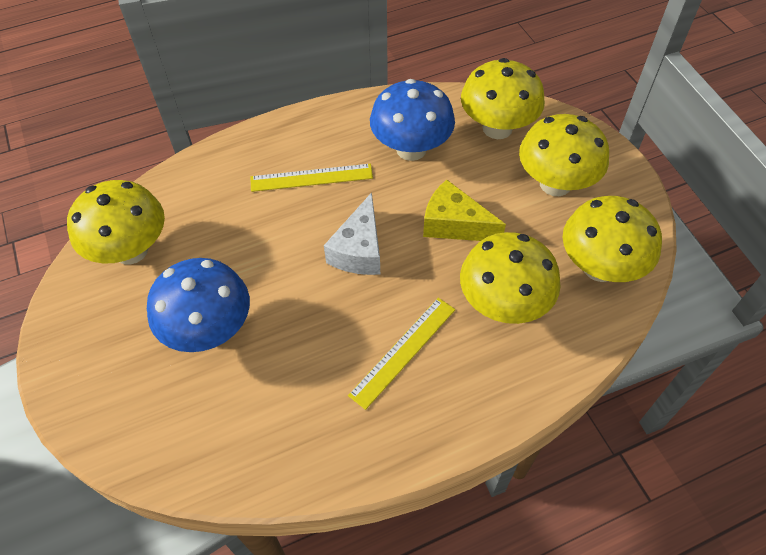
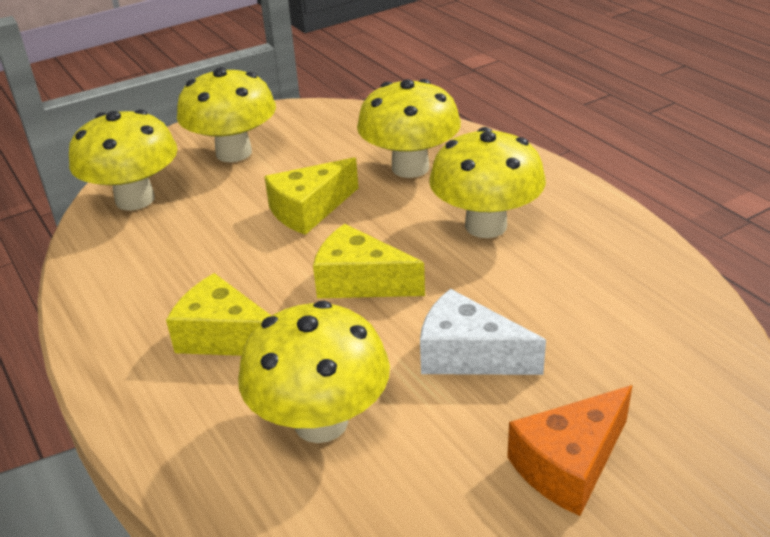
blue mushroom: [147,258,250,352] [370,79,455,161] = 2 -> none = 0
orange cheese: none = 0 -> [507,385,633,516] = 1
yellow cheese: [423,180,506,241] = 1 -> [166,273,272,356] [264,157,358,235] [313,224,425,298] = 3
yellow ruler: [250,164,373,192] [348,298,455,410] = 2 -> none = 0

